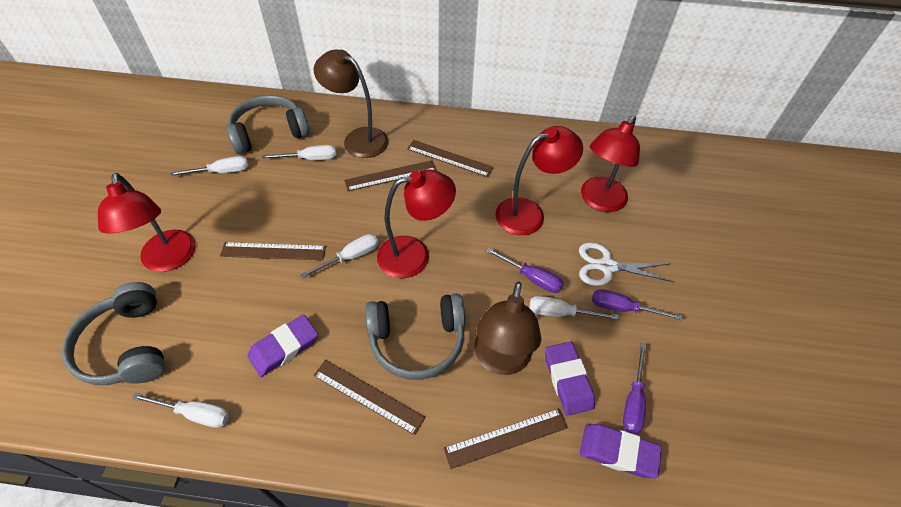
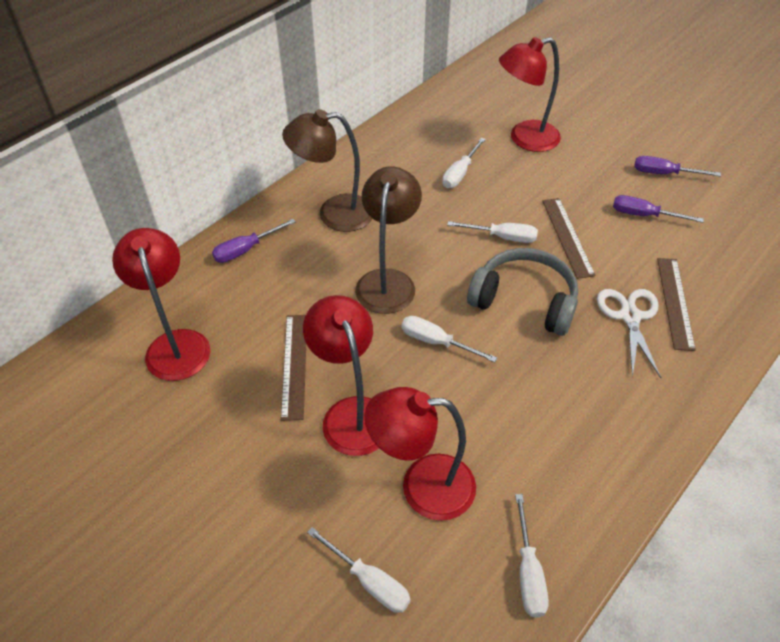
brown ruler: [220,242,326,260] [313,360,426,435] [344,160,437,191] [407,140,494,177] [443,408,568,469] = 5 -> [281,315,306,421] [542,198,596,279] [657,258,696,351] = 3
grey headphones: [62,282,165,385] [226,95,309,154] [365,293,465,380] = 3 -> [467,248,578,336] = 1
purple eraser: [247,315,318,377] [545,342,595,416] [580,424,662,478] = 3 -> none = 0

